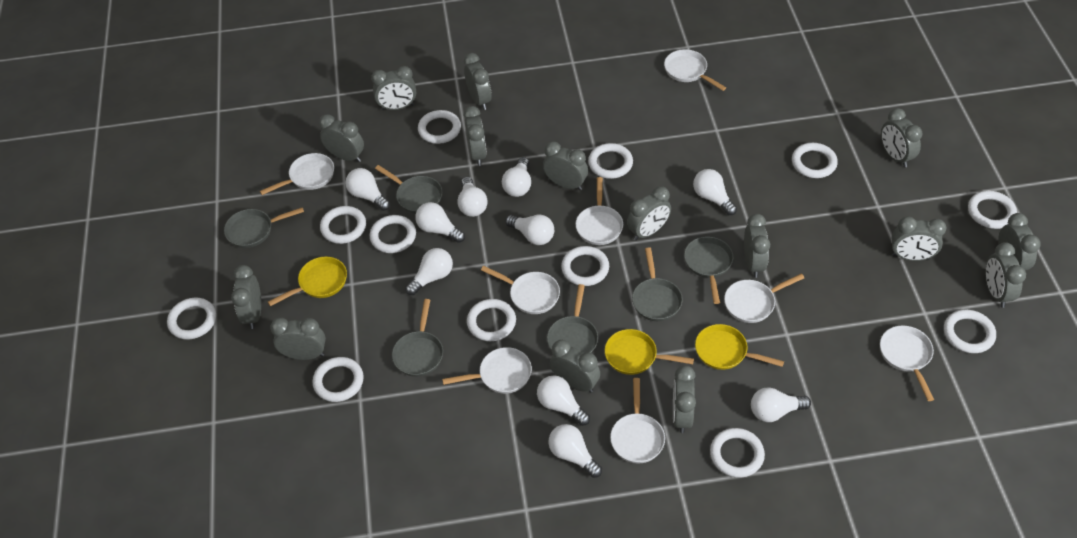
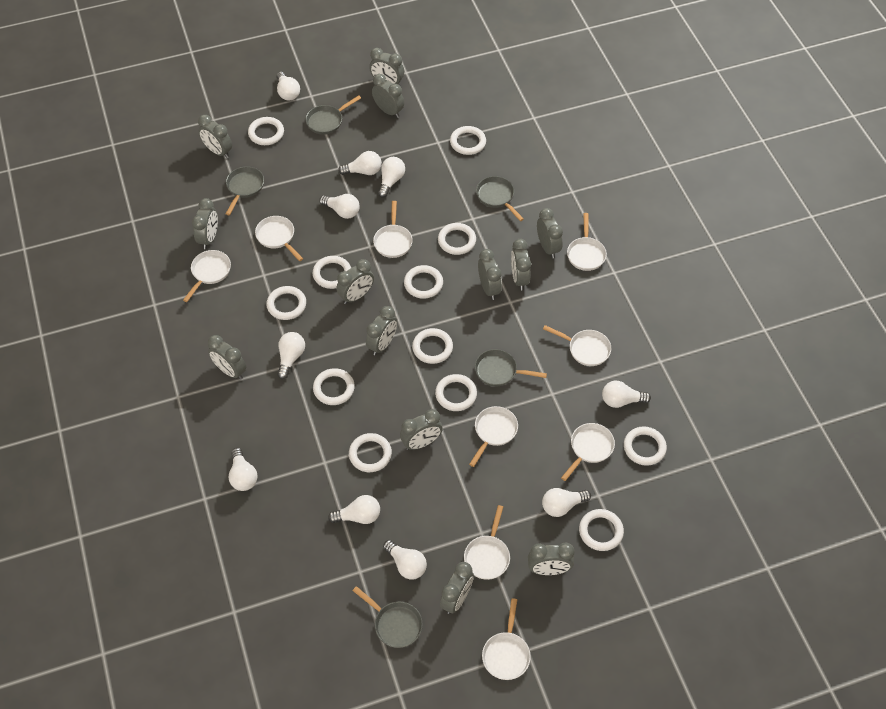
grey clock: [231,265,261,329] [270,318,326,360] [319,114,364,162] [371,66,416,110] [464,53,492,110] [464,106,487,166] [543,141,588,190] [550,340,600,393] [627,186,671,241] [673,365,696,433] [744,214,770,278] [881,108,923,167] [892,216,946,261] [986,242,1026,308] [998,213,1041,270] = 15 -> [192,198,218,249] [198,115,232,158] [208,335,246,380] [336,259,374,304] [366,306,397,356] [369,48,404,86] [372,74,404,118] [400,409,443,450] [440,562,474,614] [478,249,502,300] [511,239,531,290] [528,543,575,575] [537,208,563,258] = 13
grey pan: [224,207,304,248] [375,165,443,214] [392,299,443,377] [547,284,598,353] [632,248,683,321] [684,237,733,304] = 6 -> [226,166,264,215] [306,95,361,135] [353,586,423,648] [475,349,547,386] [476,176,524,221] = 5
white pan: [260,153,334,195] [442,347,532,394] [481,266,560,314] [576,177,623,245] [610,378,665,464] [664,49,726,91] [724,273,804,323] [880,326,934,401] = 8 -> [183,250,231,302] [255,216,303,261] [373,201,413,258] [464,505,510,580] [469,406,518,467] [482,598,531,680] [543,325,611,366] [561,423,615,481] [567,213,607,271] = 9
yellow pan: [268,257,347,306] [605,329,694,375] [695,324,784,370] = 3 -> none = 0

